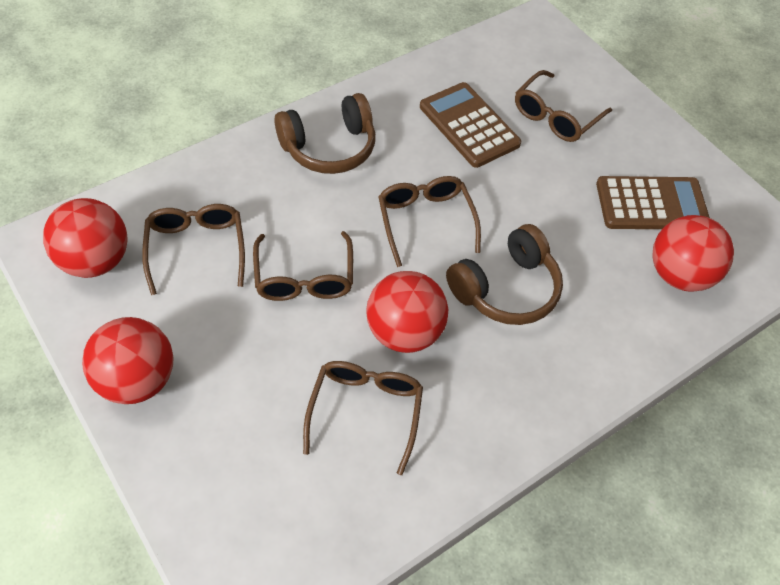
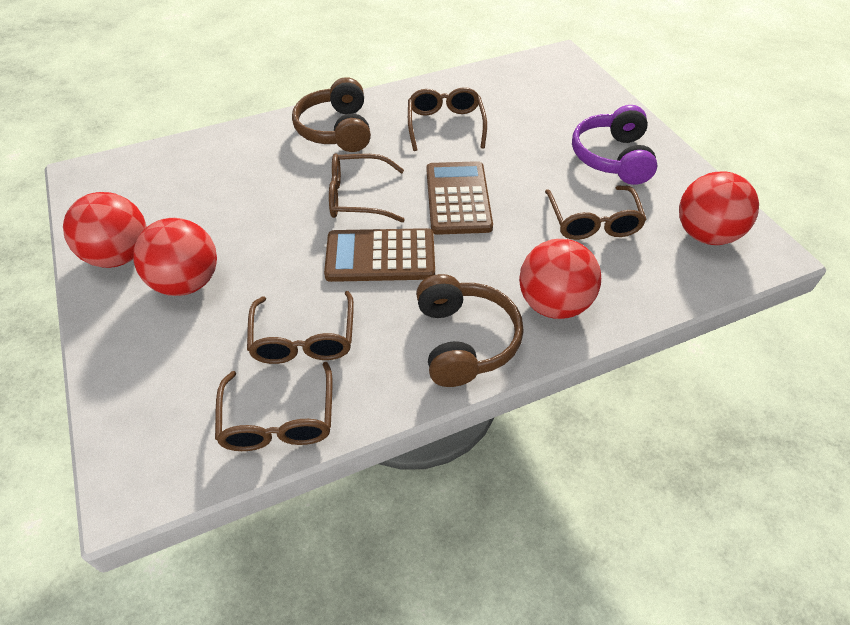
purple headphones: none = 0 -> [572,105,658,185] = 1

